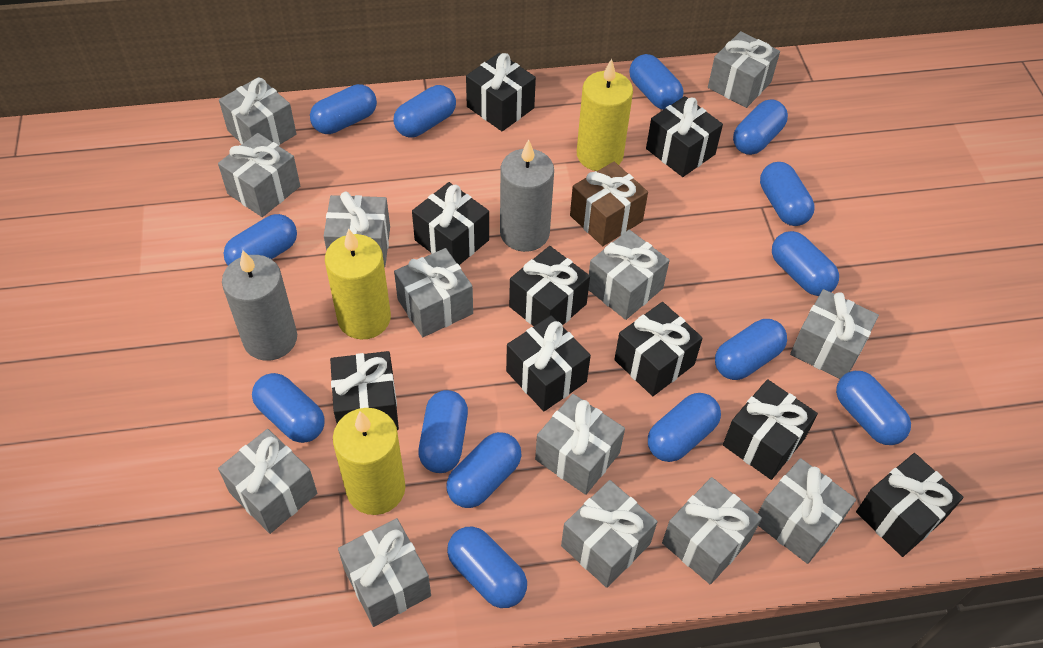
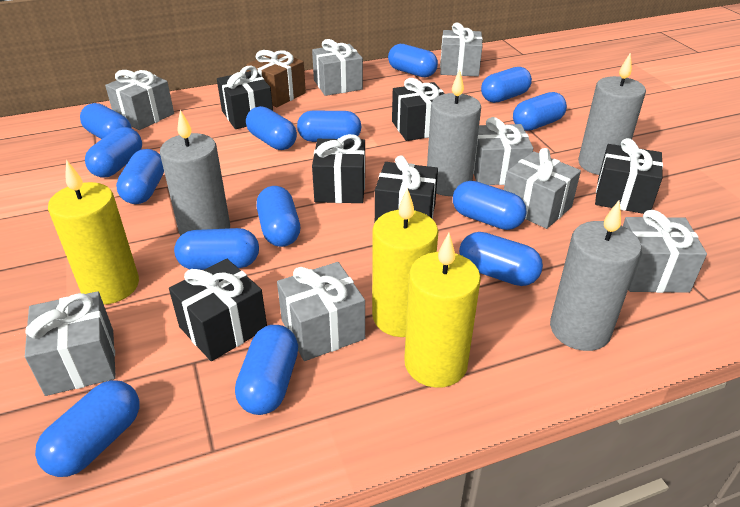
black gift: [330,351,399,430] [412,182,489,265] [466,53,536,131] [506,315,591,411] [509,246,590,326] [614,302,703,396] [646,96,723,177] [723,379,818,480] [856,453,963,557] = 9 -> [169,259,267,361] [217,66,273,129] [312,134,365,203] [375,155,438,222] [392,78,444,141] [595,138,663,214] = 6
grey candle: [222,250,297,361] [500,139,554,252] = 2 -> [160,110,230,236] [427,69,481,196] [550,201,642,351] [578,52,646,175] = 4
grey gift: [218,133,300,217] [218,429,317,534] [219,77,296,145] [324,192,390,267] [338,518,431,627] [394,248,473,337] [535,394,625,495] [561,480,657,588] [589,230,670,320] [662,477,762,585] [708,31,780,108] [758,458,856,564] [790,289,879,379] = 13 -> [25,291,116,396] [105,70,174,130] [277,262,365,361] [312,39,363,96] [440,23,483,77] [473,117,533,185] [504,148,581,229] [623,210,707,293] = 8

